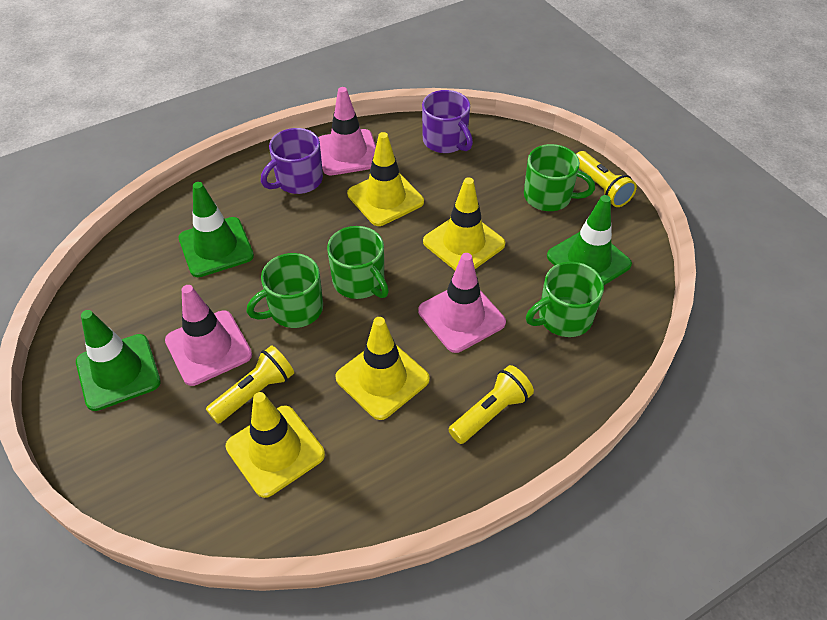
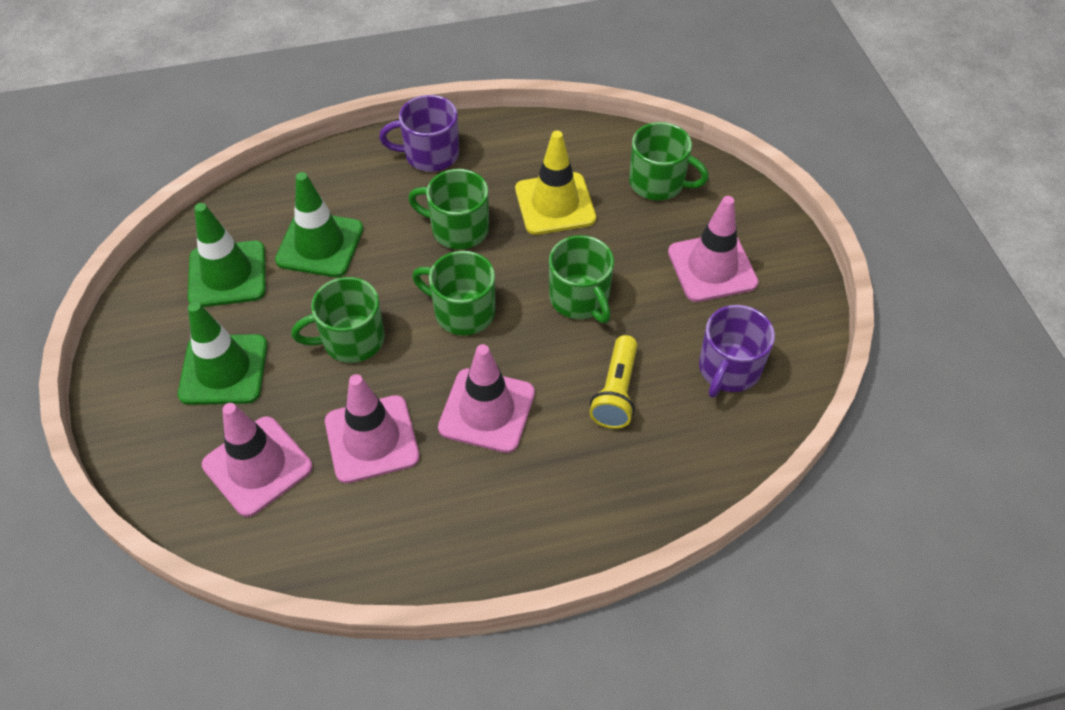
green mug: [247,253,323,328] [327,226,389,299] [524,144,595,211] [526,262,604,337] = 4 -> [291,277,385,363] [408,169,489,249] [412,251,495,335] [549,235,614,323] [629,122,709,200] = 5
pink traffic cone: [165,285,252,386] [318,87,376,175] [418,253,506,353] = 3 -> [202,403,312,517] [325,374,420,483] [438,344,535,453] [668,196,758,302] = 4
yellow flashlight: [206,345,294,424] [448,365,534,444] [576,151,637,207] = 3 -> [590,335,638,429] = 1
yellow traffic cone: [226,392,325,498] [335,317,430,420] [347,132,424,226] [423,177,505,270] = 4 -> [515,131,596,235] = 1

